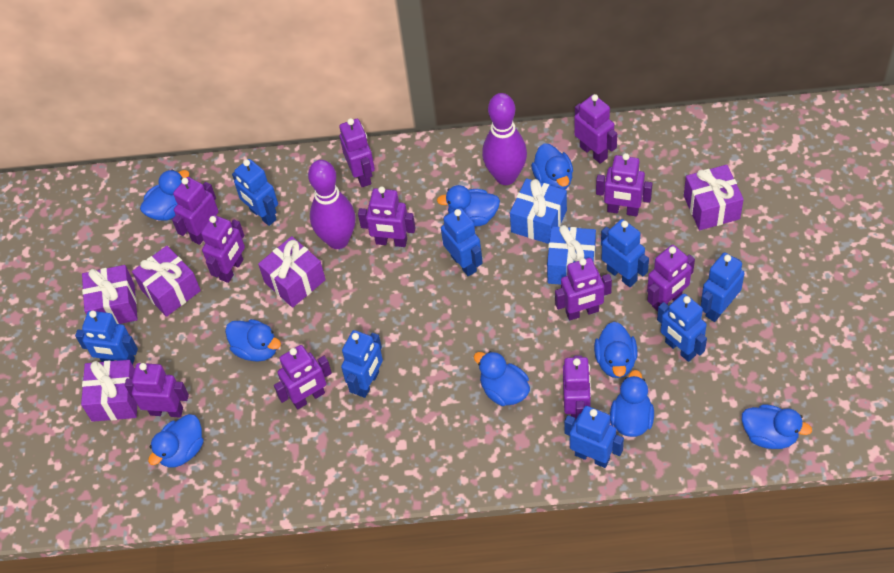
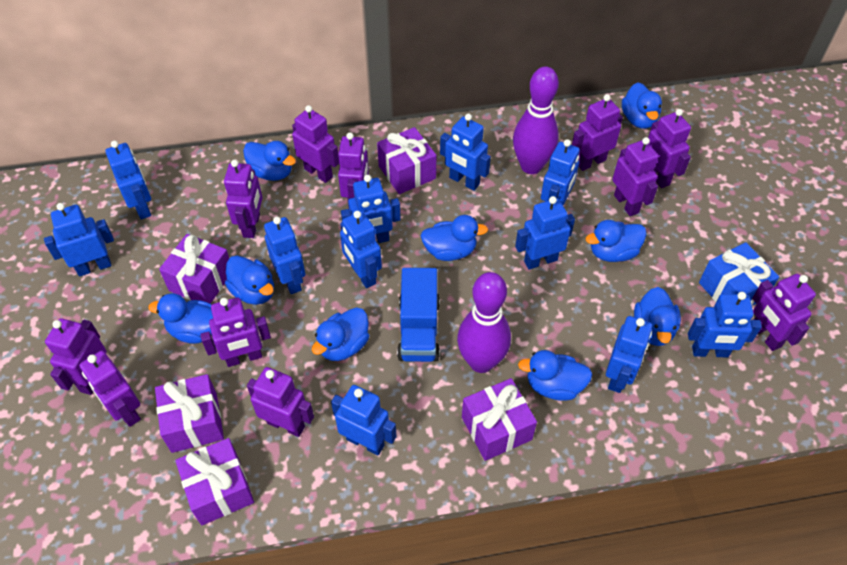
blue gift: [510,178,567,244] [547,225,596,285] = 2 -> [699,242,779,306] = 1
blue robot: [75,311,138,365] [232,159,278,226] [341,330,383,398] [441,208,483,276] [564,406,624,468] [601,219,649,287] [657,293,707,362] [701,252,745,322] = 8 -> [44,203,114,277] [105,141,151,220] [264,217,305,294] [331,385,397,456] [340,211,382,288] [341,175,401,243] [440,114,491,191] [515,196,575,270] [541,139,580,205] [606,316,652,393] [688,292,762,357] = 11
blue truck: none = 0 -> [397,268,440,362] = 1

